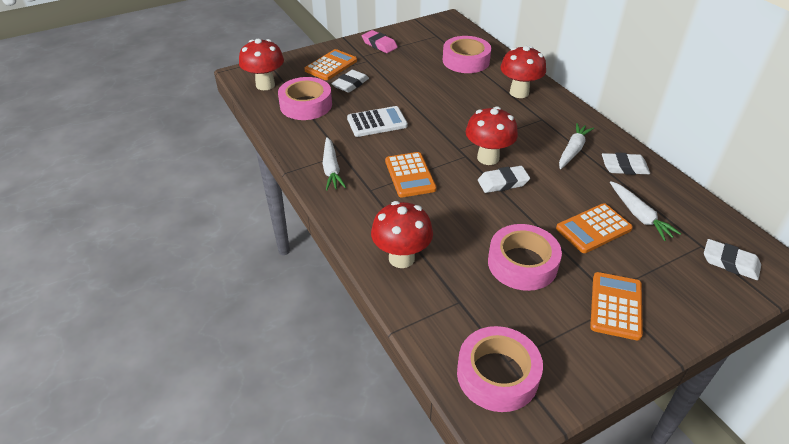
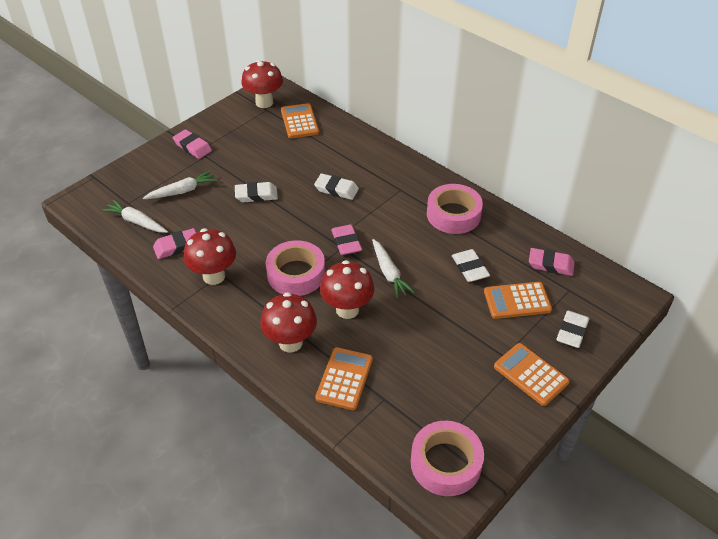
pink eraser: [362,30,398,53] = 1 -> [153,228,196,259] [173,129,212,159] [331,224,362,255] [529,248,575,276] = 4
pink tape: [278,77,332,120] [443,36,491,73] [457,326,543,412] [488,224,562,291] = 4 -> [266,240,325,296] [411,421,484,496] [427,184,483,234] = 3
white calculator: [347,106,408,137] = 1 -> none = 0

